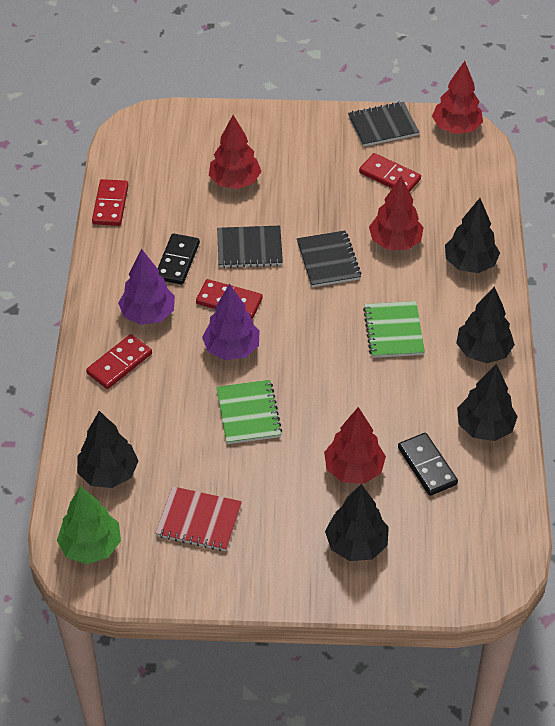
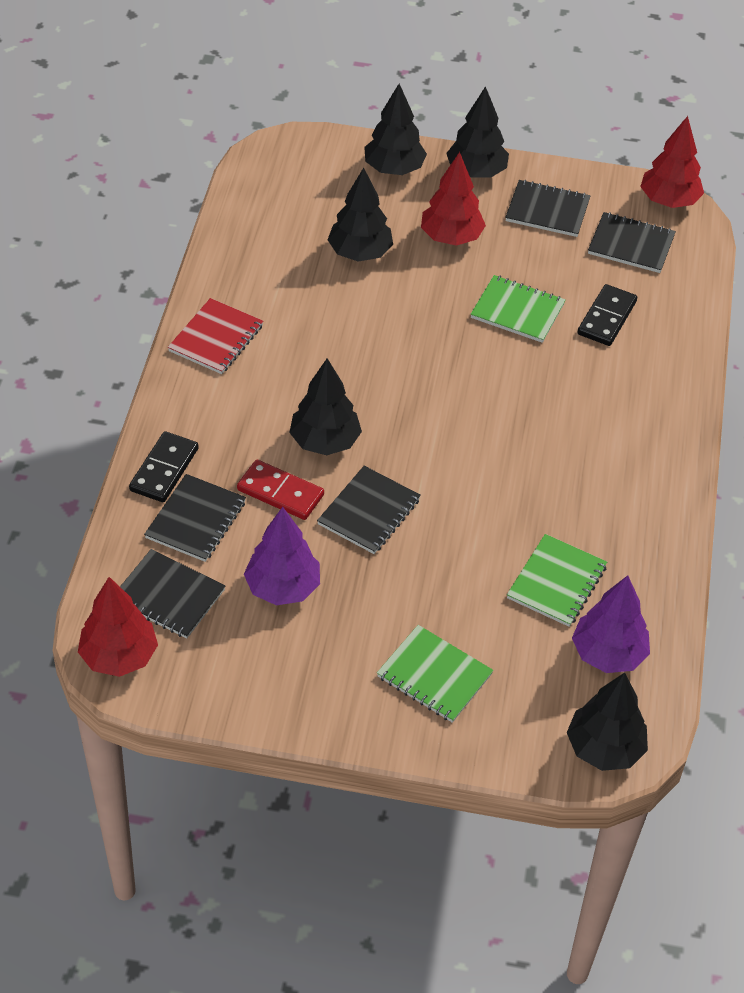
black notebook: [217,226,283,268] [297,230,362,287] [348,101,419,147] = 3 -> [120,549,225,639] [144,474,246,562] [317,466,421,554] [505,180,591,237] [588,212,676,273] = 5
green notebook: [216,380,282,444] [363,301,425,358] = 2 -> [377,625,494,723] [471,275,566,343] [507,534,607,627] = 3
green tree: [57,486,121,564] = 1 -> none = 0
red domino: [86,334,152,389] [92,179,128,226] [196,279,263,319] [359,153,421,192] = 4 -> [237,460,324,520] = 1
red tree: [209,115,262,189] [324,407,386,484] [369,176,424,250] [432,61,483,134] = 4 -> [78,577,158,677] [421,152,486,246] [640,116,704,208] = 3

